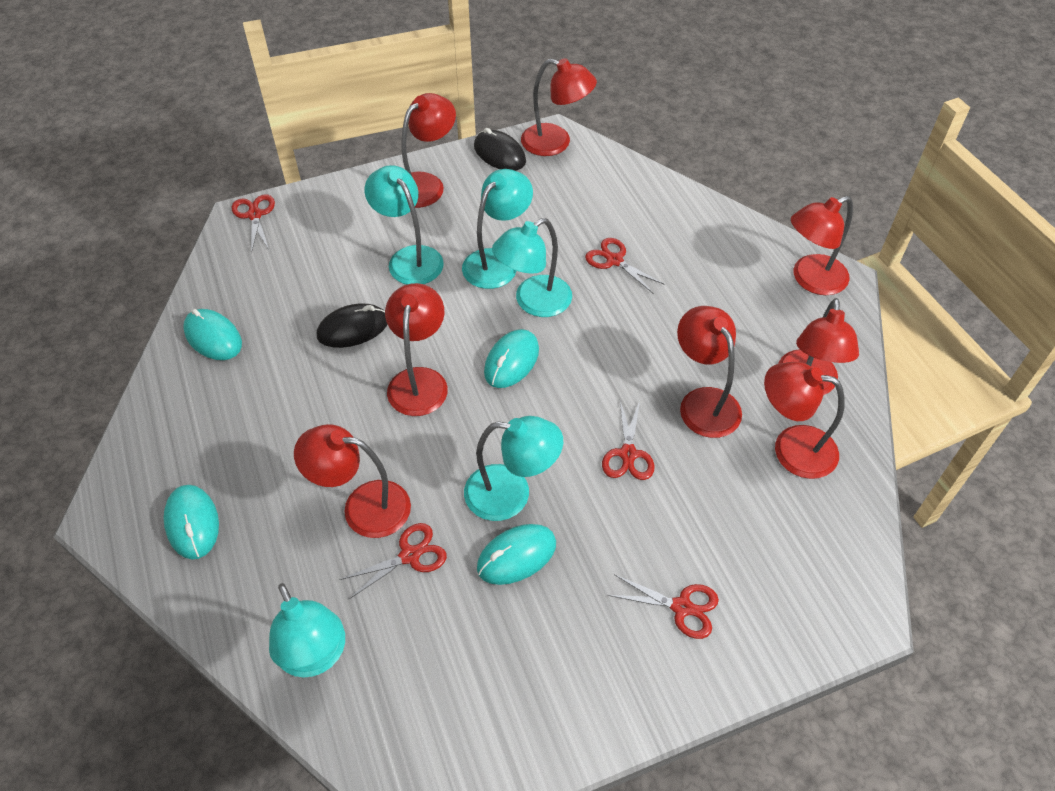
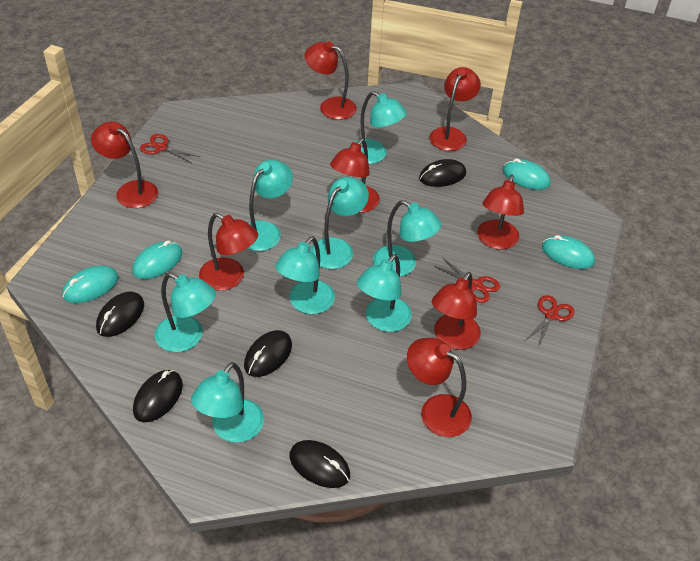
black mouse: [317,303,387,348] [474,128,526,171] = 2 -> [96,292,144,337] [133,370,183,422] [244,330,292,377] [290,440,350,488] [419,159,466,187] = 5
red scissors: [232,194,275,254] [339,523,447,599] [585,238,665,293] [602,400,655,480] [608,574,719,639] = 5 -> [140,134,199,163] [434,258,500,303] [525,295,574,348] = 3
turquoise lamp: [269,583,345,678] [365,165,444,285] [462,169,533,289] [464,416,563,521] [492,218,572,317] = 5 -> [155,273,216,352] [191,362,264,443] [247,160,293,251] [275,236,335,314] [310,177,369,269] [349,91,407,164] [357,254,412,332] [373,200,442,276] = 8

